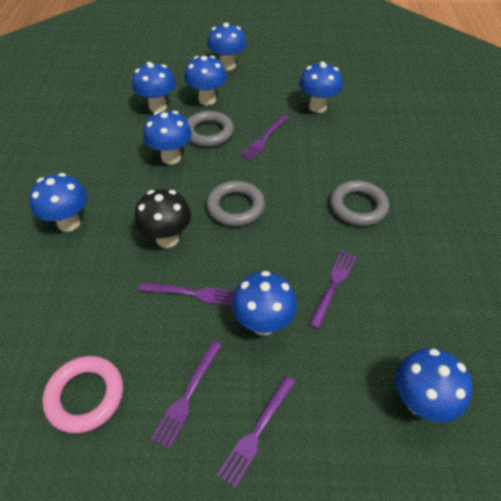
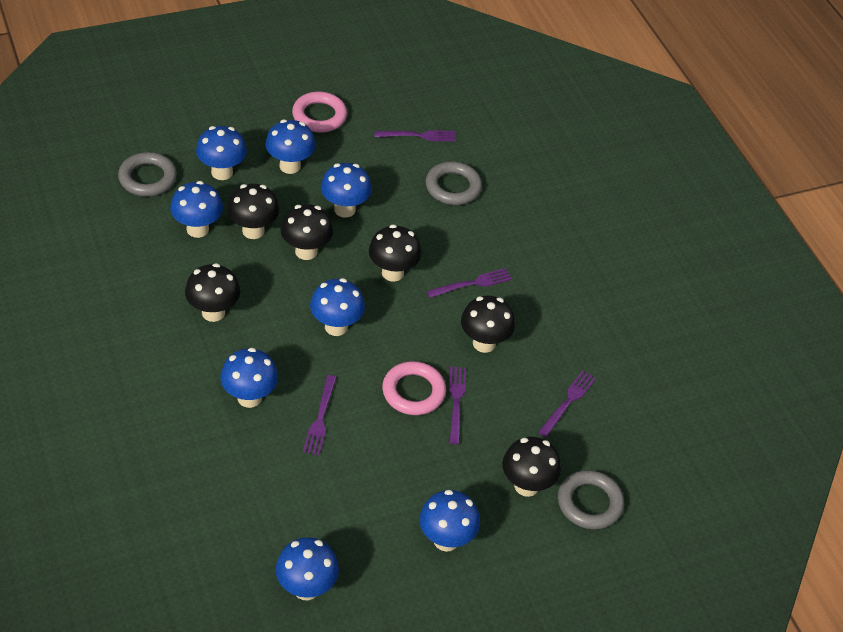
black mushroom: [135,189,191,248] = 1 -> [185,263,240,322] [227,184,279,239] [281,204,333,260] [369,224,421,282] [461,296,515,353] [502,437,561,497] = 6
pink ring: [42,356,123,433] = 1 -> [292,92,347,132] [382,361,446,415] = 2

